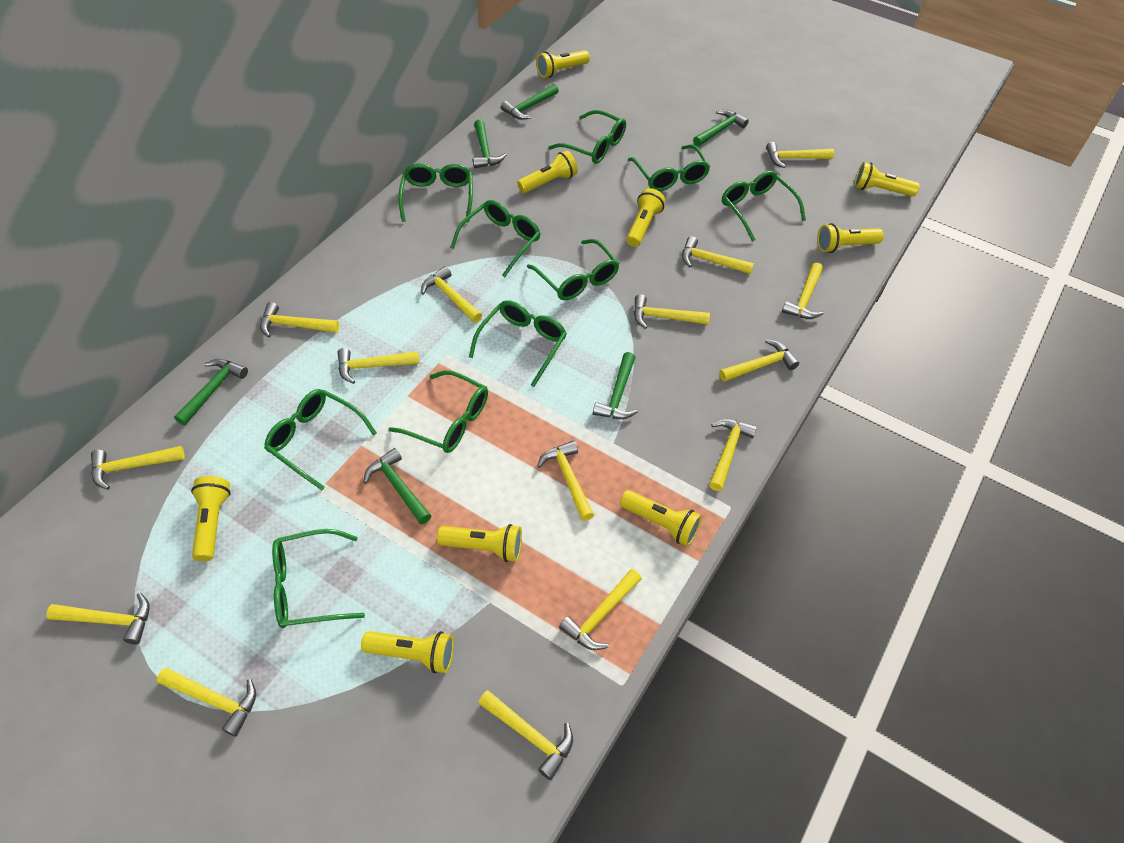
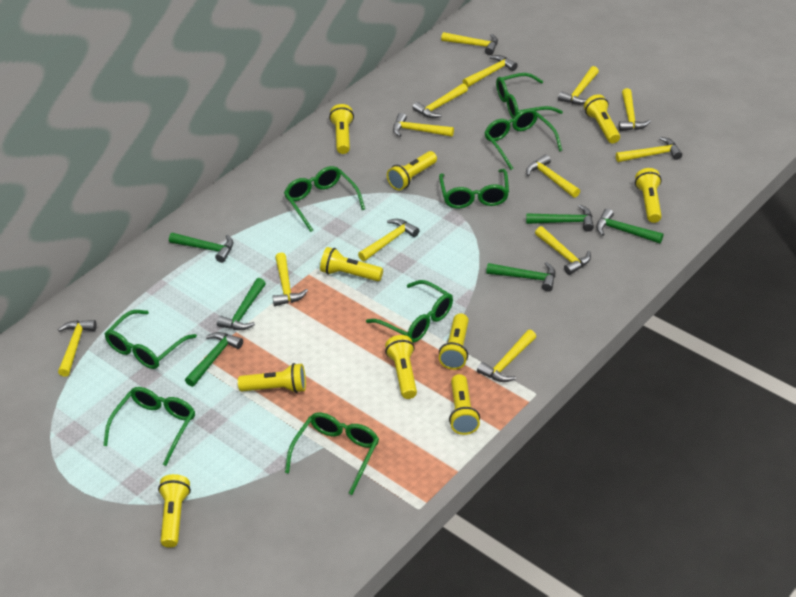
green glasses: [264,389,377,490] [272,529,365,628] [389,370,488,453] [398,163,473,222] [450,200,541,277] [469,300,567,387] [527,239,620,301] [548,110,626,164] [628,144,710,191] [722,171,806,242] = 10 -> [103,387,195,466] [104,310,197,369] [284,166,365,232] [285,412,379,495] [366,280,453,343] [439,169,509,208] [484,109,562,170] [496,73,563,119] = 8
yellow flashlight: [191,476,231,561] [361,631,454,673] [437,524,522,562] [517,150,578,193] [536,50,590,78] [620,490,702,546] [626,188,665,247] [817,223,884,253] [854,162,920,197] = 9 -> [158,474,191,548] [238,363,306,393] [320,247,383,281] [329,104,354,154] [385,335,417,399] [387,151,437,190] [439,313,469,370] [449,374,480,435] [584,94,620,143] [635,168,662,223] = 10
yellow hammer: [47,593,150,644] [91,446,185,490] [157,668,256,737] [260,302,339,338] [337,348,419,384] [421,266,482,323] [478,690,573,780] [537,440,594,521] [559,569,642,650] [634,294,710,329] [682,236,754,274] [709,419,757,491] [719,339,799,382] [766,142,834,168] [782,263,824,319] = 15 -> [58,320,97,377] [272,252,308,306] [358,219,419,261] [393,113,454,137] [412,83,468,118] [441,32,498,55] [463,55,518,88] [477,330,536,382] [526,154,580,198] [535,226,591,275] [558,66,599,105] [616,137,682,162] [619,88,651,131] = 13

